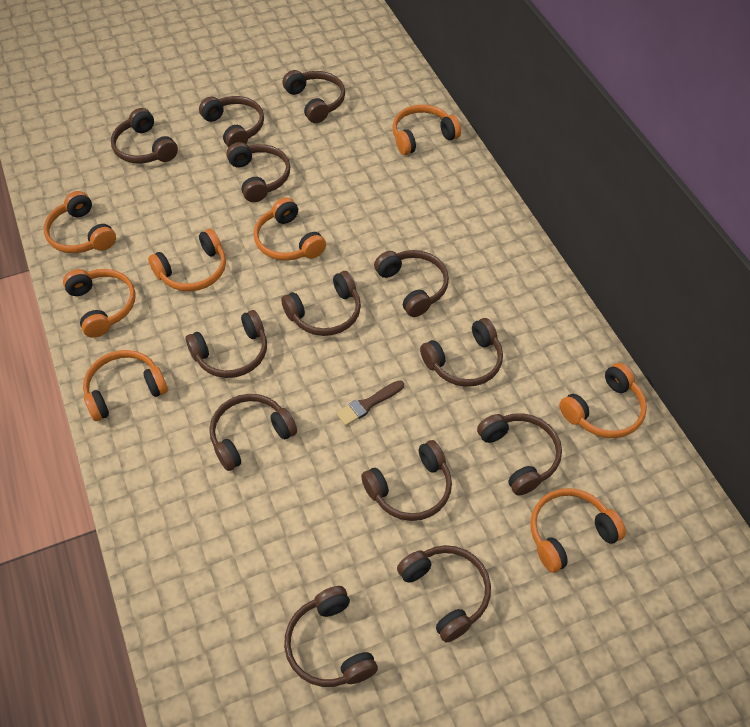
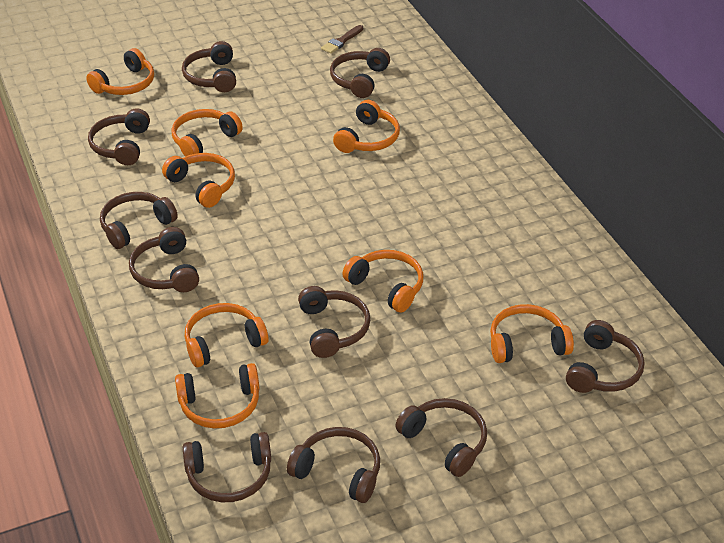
brown headphones: [111,108,178,164] [186,310,267,378] [199,96,264,147] [209,394,297,471] [226,142,291,202] [281,271,361,336] [282,70,345,123] [284,586,378,687] [361,440,452,521] [374,250,449,317] [397,545,491,642] [420,318,503,387] [477,413,562,495] = 13 -> [88,108,150,165] [100,192,178,249] [129,227,199,292] [182,41,236,92] [183,432,271,502] [287,427,380,503] [298,286,370,358] [330,48,390,98] [395,398,487,477] [566,320,645,393] = 10

